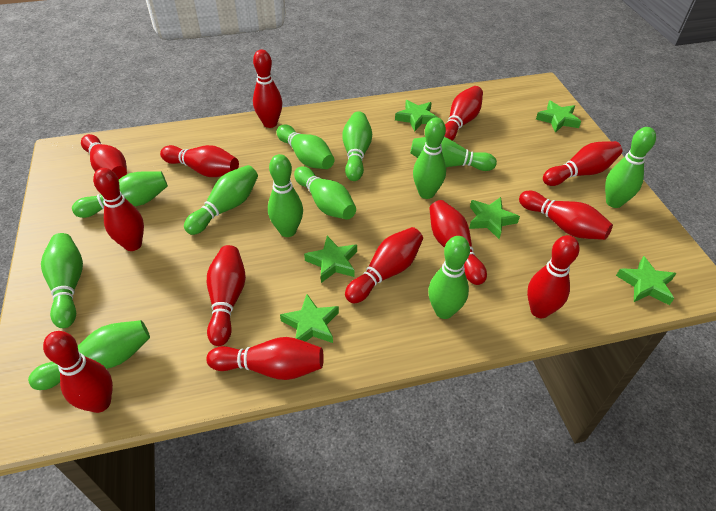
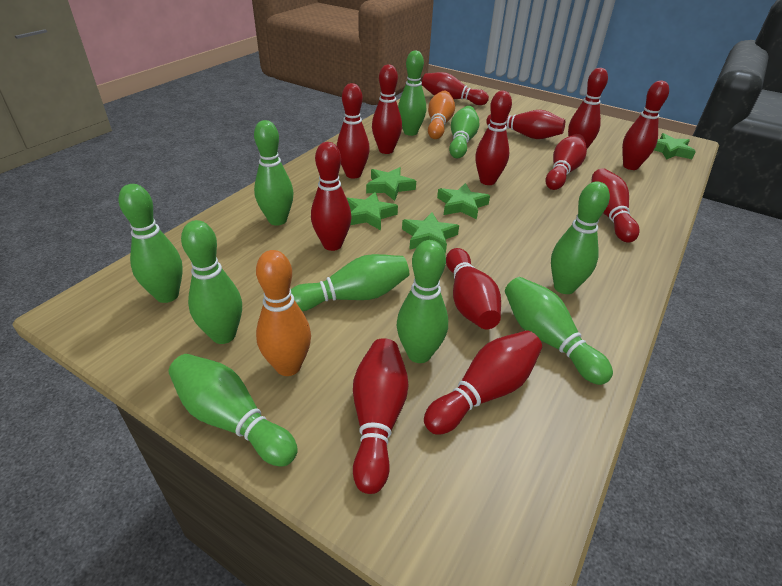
green bowling pin: [28,320,150,390] [41,233,83,328] [72,171,168,218] [184,165,258,235] [268,154,303,237] [277,124,334,169] [294,166,356,220] [342,111,372,181] [410,137,497,171] [413,117,446,199] [428,236,470,319] [605,127,656,208] = 12 -> [119,184,183,303] [169,354,298,467] [181,220,242,344] [254,120,293,226] [291,254,409,311] [397,240,448,363] [398,51,426,136] [449,106,480,158] [505,277,613,385] [551,182,610,294] = 10
green star: [280,294,339,343] [304,236,357,283] [395,100,438,132] [469,197,520,239] [536,100,581,133] [616,256,676,305] = 6 -> [347,192,398,230] [366,167,416,201] [402,212,459,253] [437,183,490,219] [654,133,696,160] = 5
orange bowling pin: none = 0 -> [256,250,311,376] [428,91,455,139] = 2

